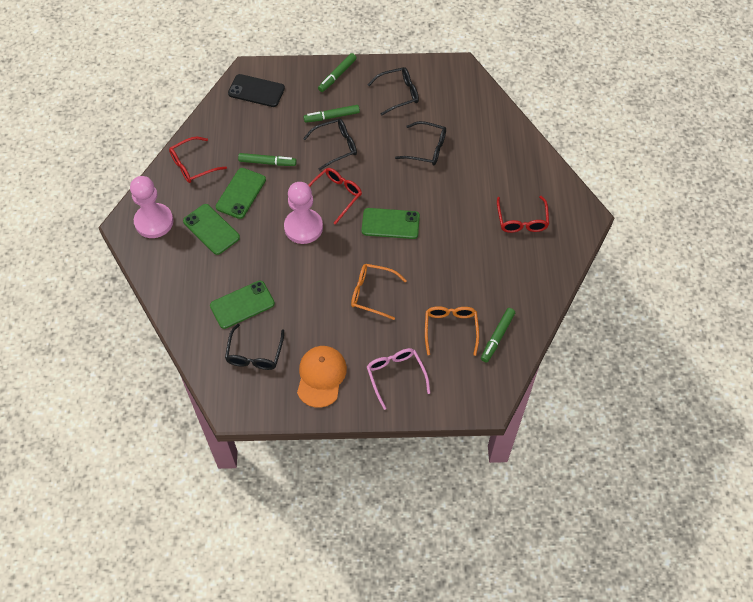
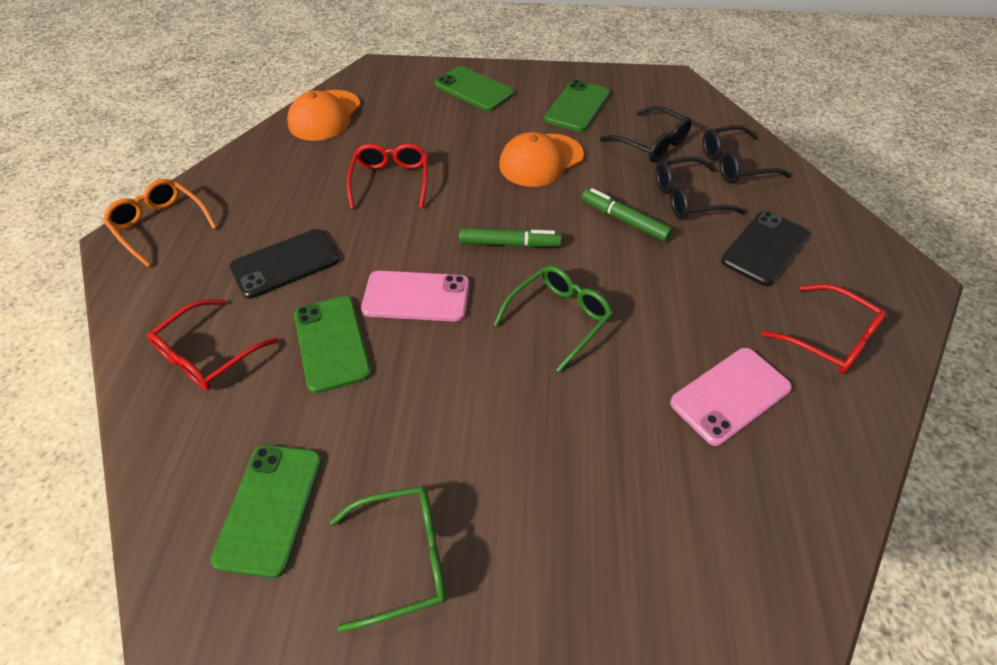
black glasses: [225,324,284,370] [303,119,357,171] [368,67,419,116] [395,121,446,165] = 4 -> [600,106,692,162] [656,157,746,220] [702,125,791,183] = 3
black phone: [228,74,285,107] = 1 -> [229,229,339,299] [721,211,809,286] = 2
green glasses: none = 0 -> [329,486,446,632] [493,265,613,373] = 2
green marker: [238,153,297,166] [304,105,360,123] [318,53,357,92] [481,308,515,362] = 4 -> [459,228,562,247] [582,188,672,241] = 2
orange cap: [297,346,347,408] = 1 -> [287,90,360,141] [499,132,584,187] = 2
orange glasses: [351,264,407,320] [425,306,479,356] = 2 -> [103,179,217,267] = 1
pink glasses: [367,348,430,410] = 1 -> none = 0
pink pawn: [130,176,173,238] [284,182,323,244] = 2 -> none = 0
pink phone: none = 0 -> [361,271,469,322] [670,348,792,446] = 2

